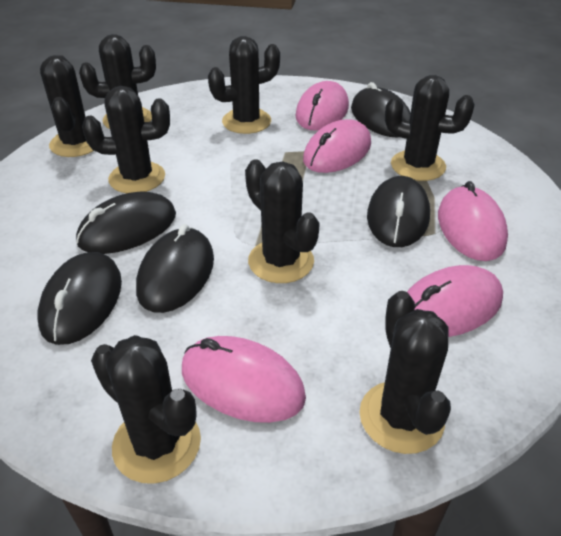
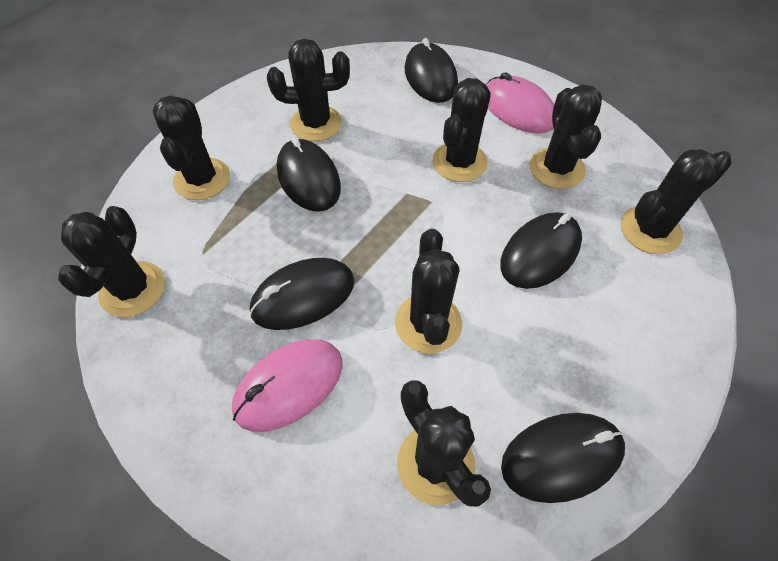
pink mouse: [182,336,306,423] [296,81,349,131] [303,119,371,173] [407,265,503,337] [438,181,508,261] = 5 -> [232,339,342,432] [486,72,554,133] = 2

